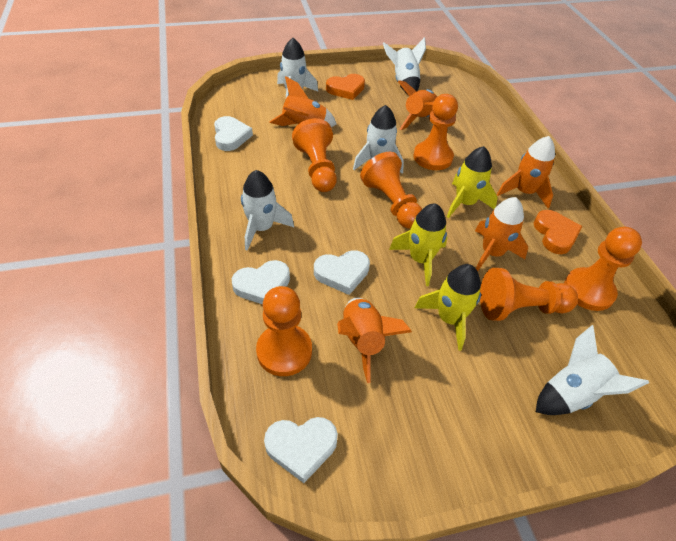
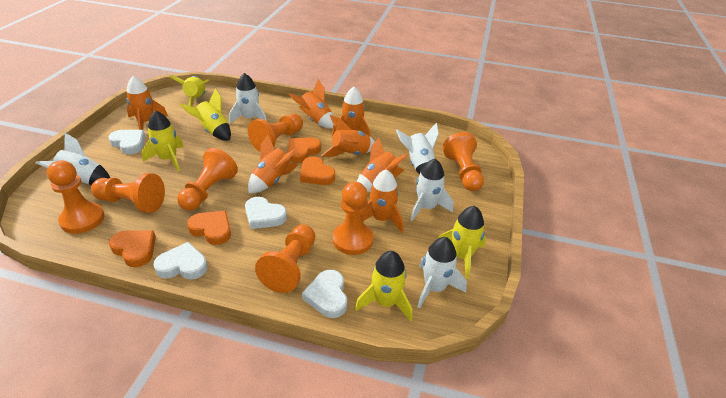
orange heart: [326,74,365,100] [534,210,582,254] = 2 -> [109,231,156,267] [187,210,231,245] [287,137,321,163] [300,156,335,185] = 4
orange pawn: [256,286,312,376] [292,118,337,192] [360,152,422,229] [413,94,458,170] [480,268,578,321] [564,227,642,311] = 6 -> [47,160,105,234] [91,173,165,213] [177,148,238,211] [248,114,303,152] [255,225,315,293] [333,182,373,255] [443,132,484,191] = 7
orange rocket: [270,76,337,127] [337,298,412,383] [398,80,437,130] [475,197,528,271] [497,136,555,209] = 5 -> [126,76,168,130] [248,135,298,193] [289,79,334,129] [321,115,375,157] [332,87,370,137] [357,137,408,193] [362,169,404,233] = 7
yellow rocket: [389,203,447,286] [415,264,481,351] [447,146,498,218] = 3 -> [142,110,184,171] [169,75,209,106] [181,88,231,141] [355,251,412,322] [438,206,486,279] = 5

